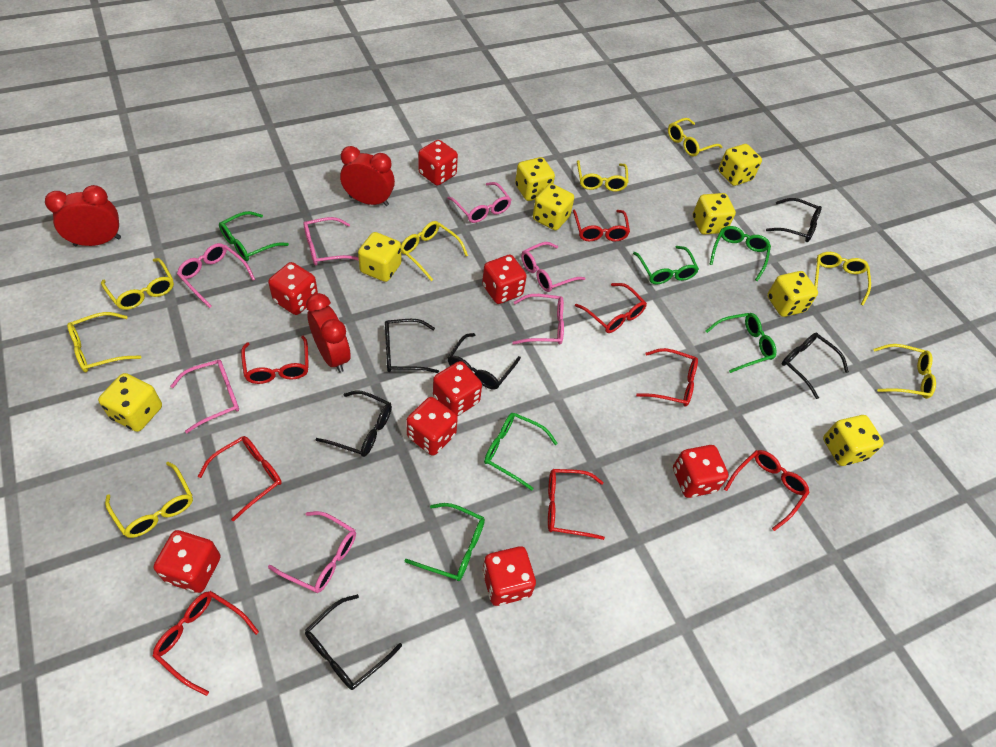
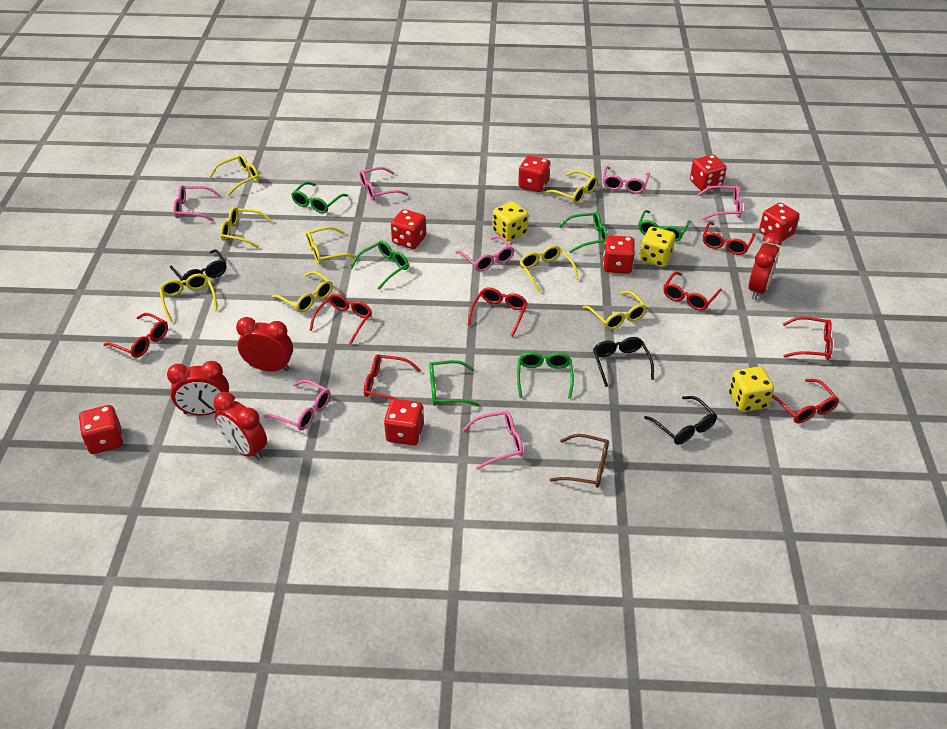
black glasses: [305,594,402,690] [315,390,392,457] [385,319,439,373] [447,333,521,389] [766,198,822,242] [782,333,849,399] = 6 -> [170,249,227,286] [593,337,654,387] [644,396,717,445] = 3
brown glasses: none = 0 -> [549,434,609,488] = 1
red clock: [45,185,121,246] [306,293,351,373] [340,146,395,206] = 3 -> [167,361,229,415] [214,392,267,460] [236,317,293,371] [748,233,782,300] = 4
red dice: [154,530,221,593] [268,262,318,315] [406,397,458,456] [418,140,458,186] [433,361,482,416] [482,255,527,304] [482,546,536,606] [673,445,729,498] = 8 -> [79,405,123,454] [384,399,424,445] [391,209,426,249] [518,155,550,192] [603,235,635,274] [690,155,726,191] [759,203,800,241] = 7
yellow dice: [98,373,162,432] [358,232,402,282] [515,157,555,201] [533,183,574,230] [693,193,736,234] [718,144,762,186] [767,271,818,317] [823,415,884,466] = 8 -> [493,201,529,242] [639,227,675,267] [729,366,774,412] = 3

